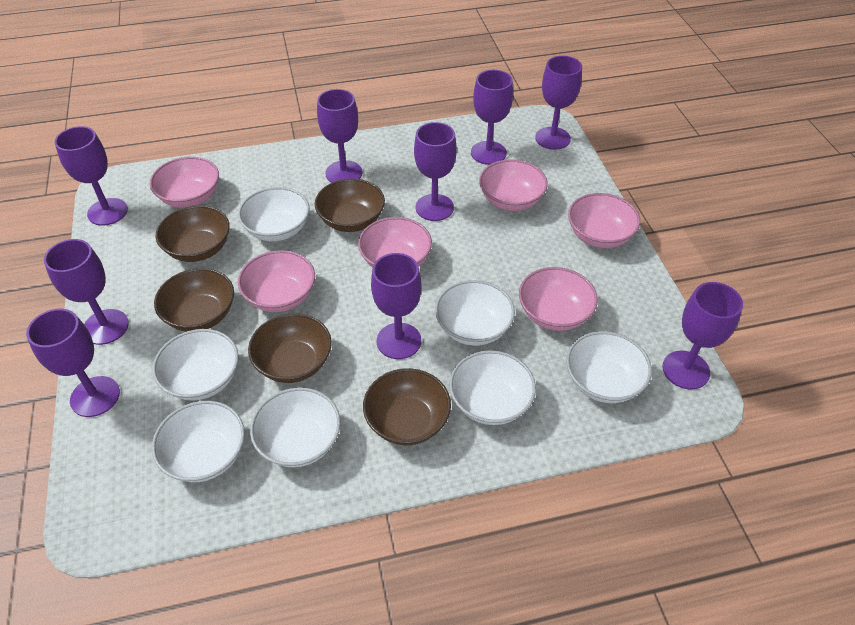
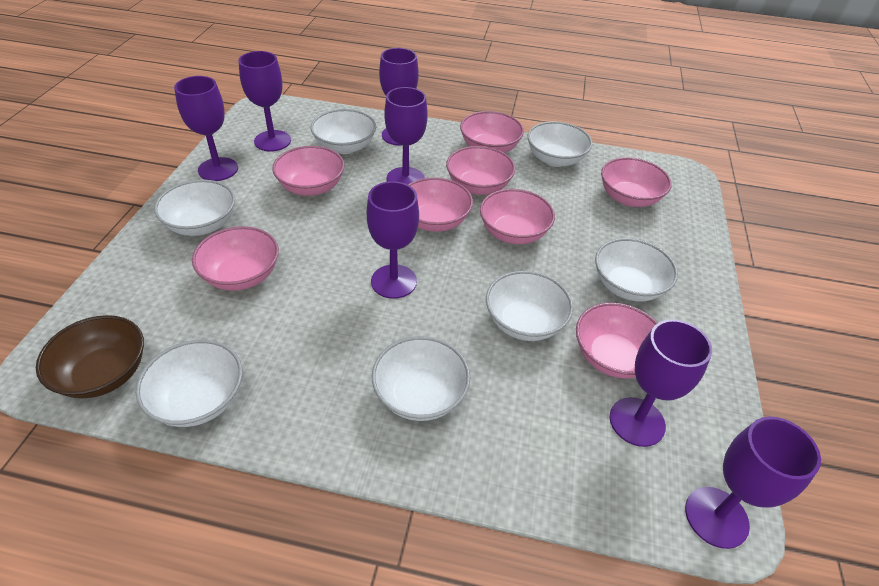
brown bowl: [154,268,234,332] [155,205,230,262] [248,313,332,383] [315,179,385,232] [363,368,451,445] = 5 -> [36,315,144,398] = 1
pink bowl: [150,157,219,208] [238,250,315,312] [358,217,432,268] [479,159,548,211] [519,267,598,331] [568,193,640,248] = 6 -> [192,226,279,291] [272,146,345,196] [408,177,473,232] [446,146,515,195] [460,111,524,153] [480,189,555,244] [576,303,657,378] [601,157,672,207] = 8
purple goblet: [26,309,120,417] [44,239,129,345] [54,126,128,226] [317,89,362,183] [371,253,422,359] [414,122,457,221] [471,70,513,165] [535,56,582,150] [662,282,743,390] = 9 -> [174,76,238,181] [238,51,291,151] [367,181,419,299] [379,48,419,146] [384,87,428,185] [610,319,712,447] [685,417,821,549] = 7

